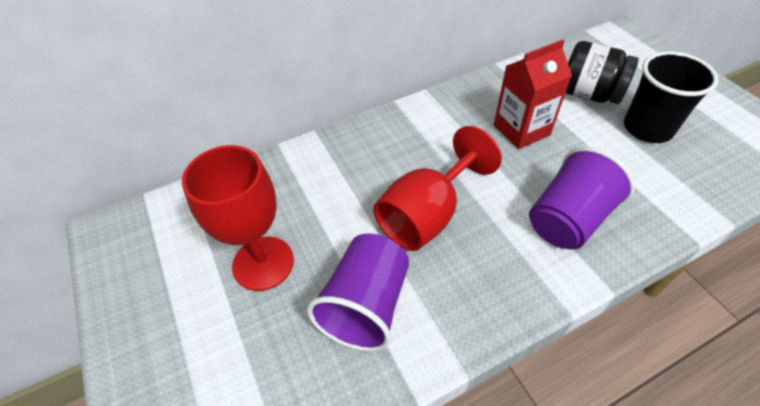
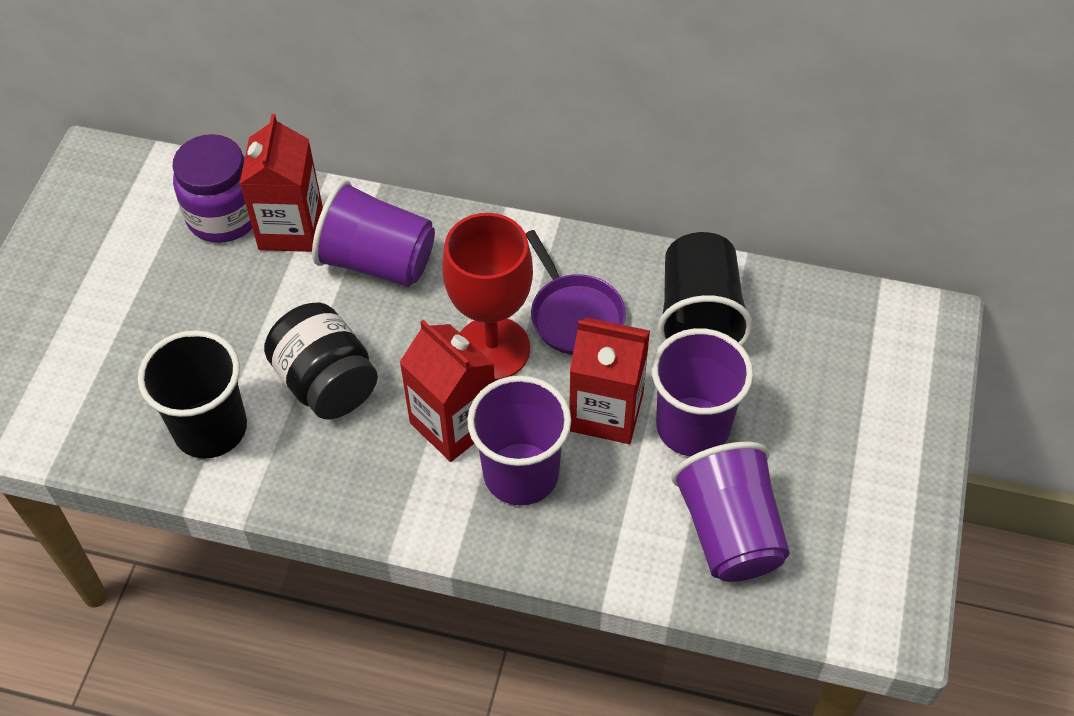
black cup: [624,51,719,143] = 1 -> [138,330,247,459] [657,232,753,346] = 2
purple cup: [307,233,409,352] [529,147,635,250] = 2 -> [312,180,435,287] [467,376,571,506] [651,328,753,456] [671,442,790,582] = 4
purple jar: none = 0 -> [172,134,252,243] = 1
purple pan: none = 0 -> [526,230,626,355] = 1
red carton: [494,40,572,149] = 1 -> [240,114,323,252] [400,320,495,462] [569,317,650,444] = 3
red goblet: [182,145,294,291] [373,126,502,251] = 2 -> [442,213,533,381] = 1

